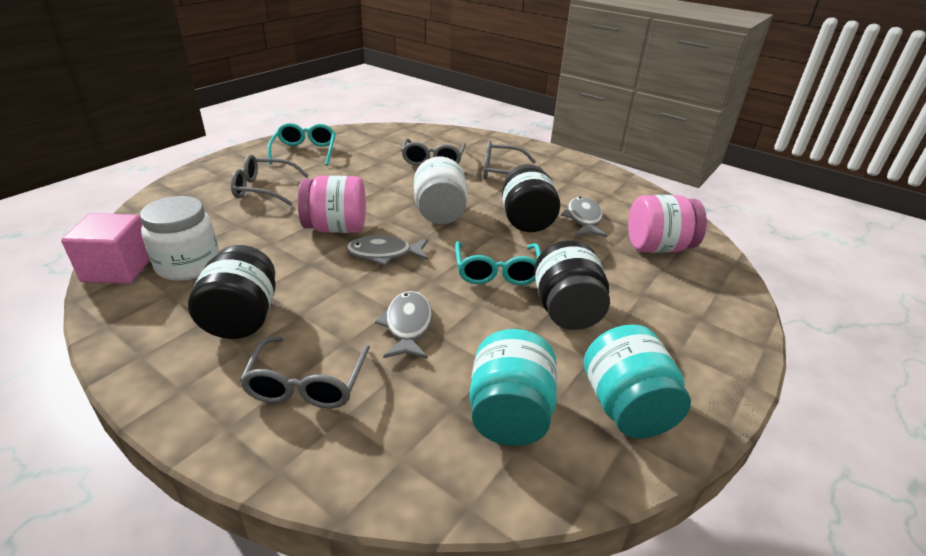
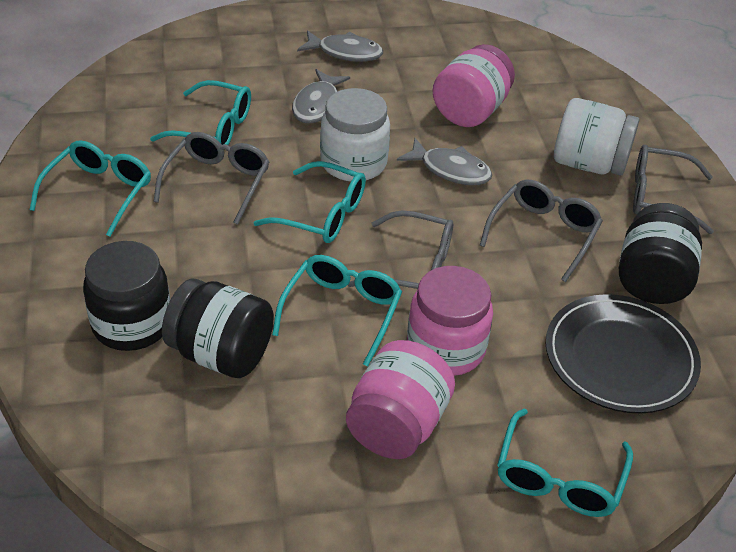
black plate: none = 0 -> [546,294,701,414] = 1
pink cube: [61,213,150,284] = 1 -> none = 0
pink jar: [298,175,366,233] [628,195,707,252] = 2 -> [346,340,455,459] [407,266,493,376] [432,44,515,127] = 3
turquoise glasses: [267,123,335,166] [455,241,541,285] = 2 -> [30,140,151,237] [150,80,251,145] [253,161,366,243] [272,255,402,366] [497,409,633,517] = 5
turquoise jar: [469,329,557,446] [584,325,691,439] = 2 -> none = 0

